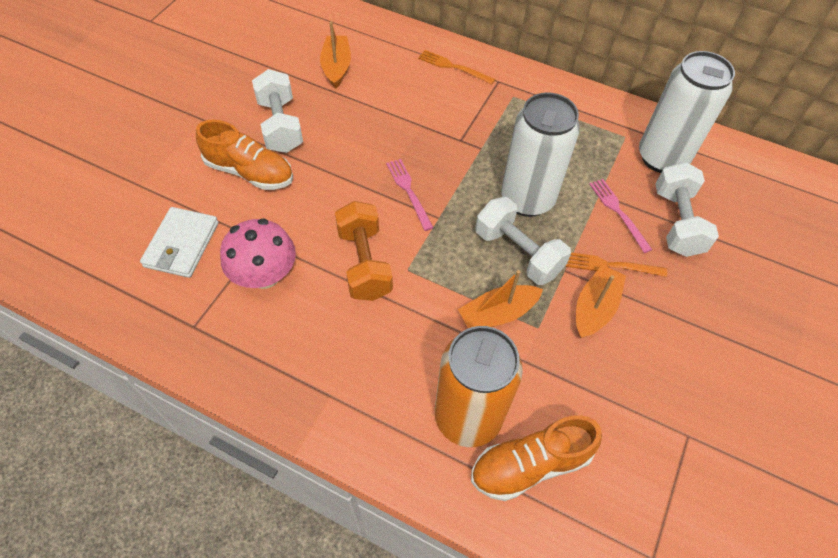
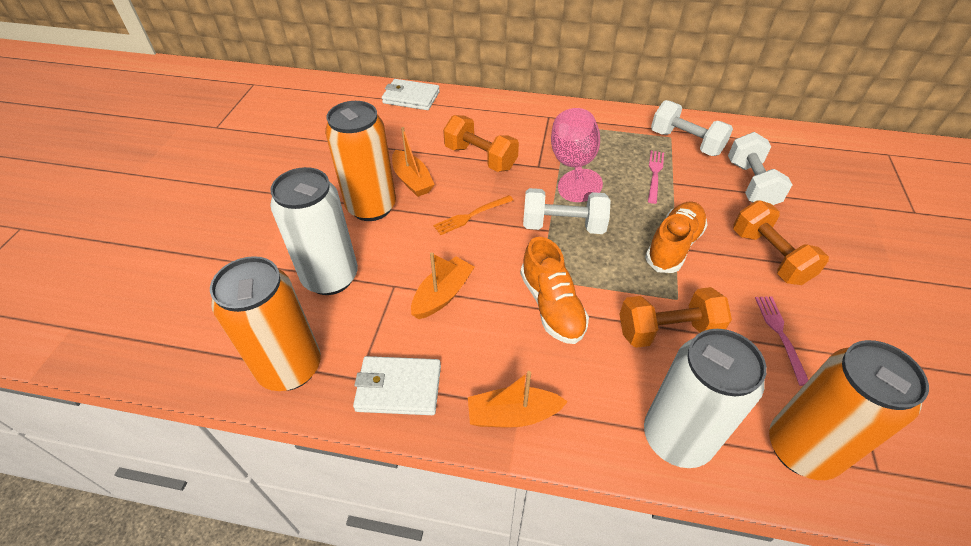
orange can: [435,326,523,447] = 1 -> [210,256,321,391] [325,101,396,221] [769,340,929,480] = 3
orange dumbbell: [335,201,393,301] = 1 -> [443,115,519,172] [619,287,732,348] [733,200,829,285] = 3
orange fork: [418,50,495,84] [565,253,667,277] = 2 -> [433,195,514,235] = 1
pink goblet: none = 0 -> [551,108,603,202] = 1
pink mushroom: [220,219,296,289] = 1 -> none = 0
white wallet: [140,207,218,278] = 1 -> [353,356,441,415] [382,79,440,110] = 2

